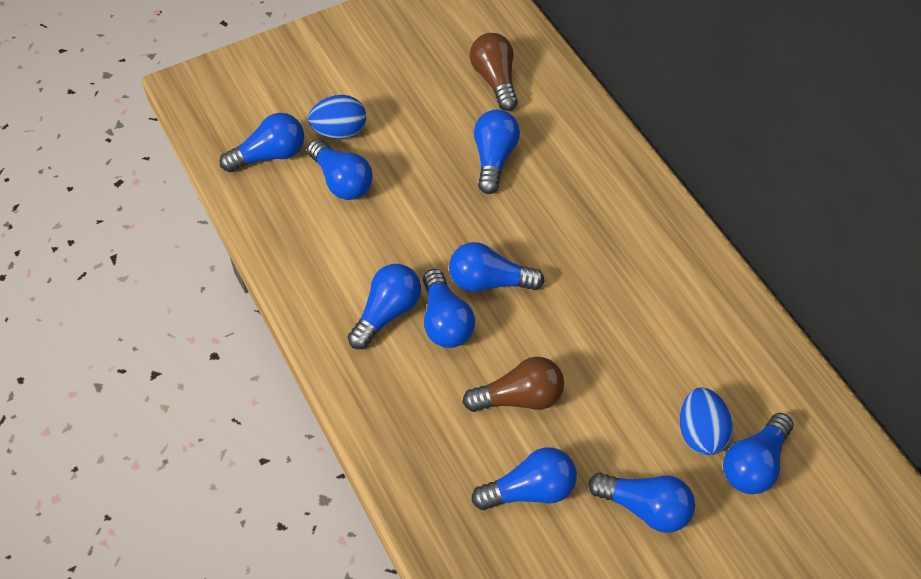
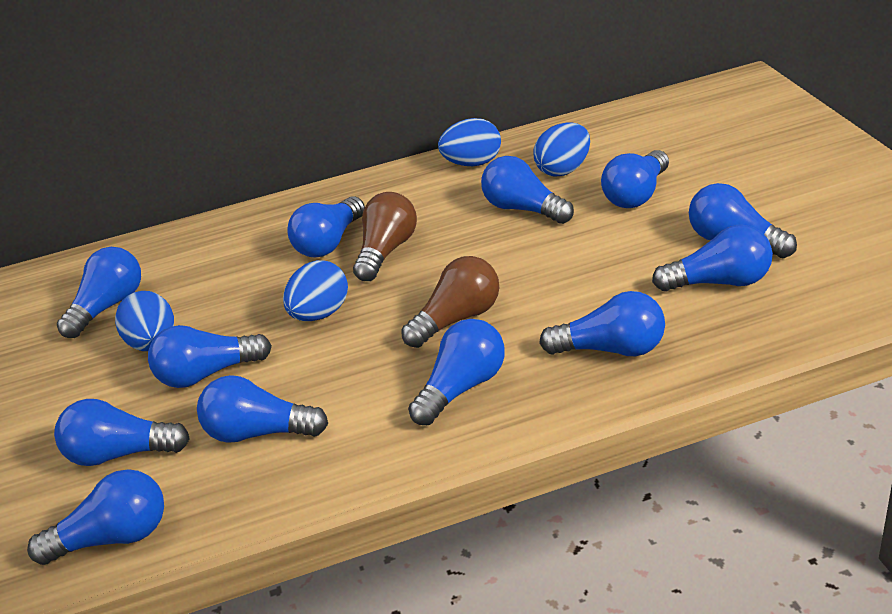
blue egg: [308,95,366,139] [680,387,733,455] = 2 -> [115,291,174,351] [283,260,348,321] [438,118,501,166] [533,122,590,177] = 4
blue light bulb: [219,113,304,172] [307,139,372,200] [348,264,421,349] [423,269,475,348] [449,242,545,292] [471,447,577,510] [474,110,520,194] [588,473,695,533] [723,413,794,494] = 9 -> [27,469,164,565] [54,399,190,466] [57,247,141,338] [148,325,272,388] [197,375,328,443] [287,196,365,257] [408,319,505,425] [481,156,574,224] [539,291,665,356] [601,150,669,208] [652,225,773,292] [689,183,797,258] = 12

